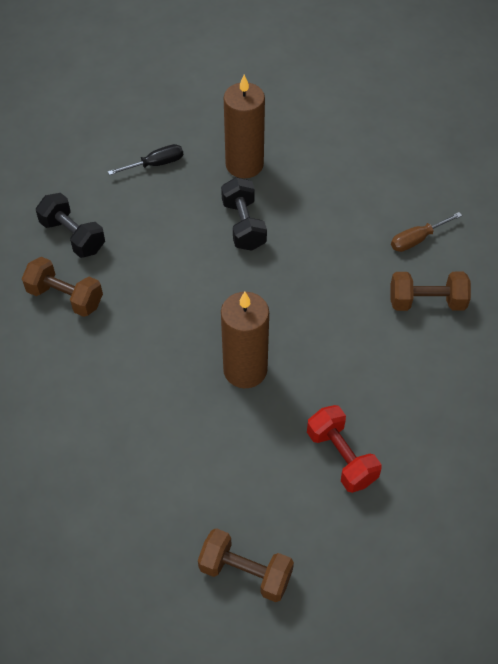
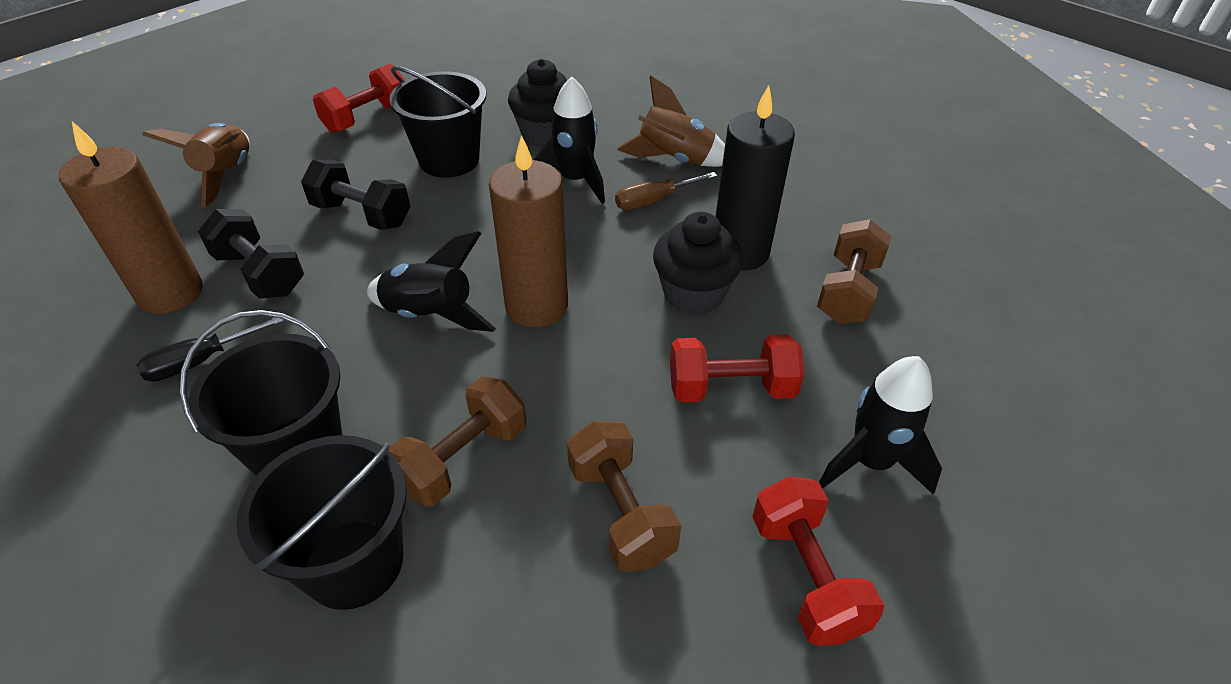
black bucket: none = 0 -> [180,310,342,476] [237,435,407,610] [389,66,486,178] = 3
black candle: none = 0 -> [715,85,795,270] = 1
black cupcake: none = 0 -> [508,59,567,148] [653,212,743,315] = 2
black rocket: none = 0 -> [367,231,496,332] [534,77,605,204] [819,356,942,495] = 3
brown rocket: none = 0 -> [142,123,250,207] [617,76,725,167] = 2
red dumbbell: [307,405,382,493] = 1 -> [313,64,405,133] [670,334,805,403] [752,477,884,646] = 3

